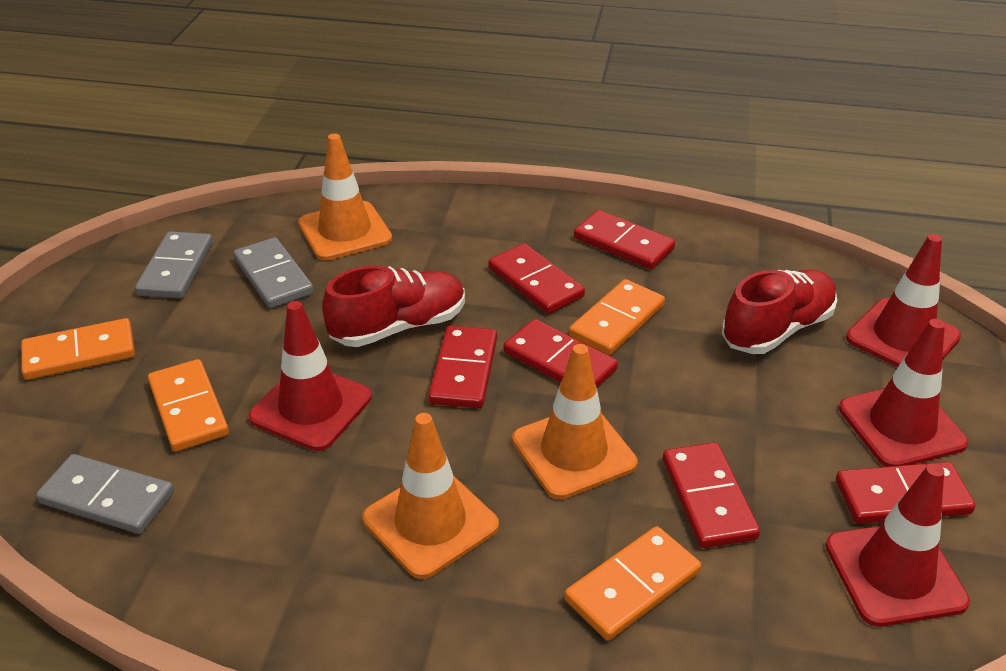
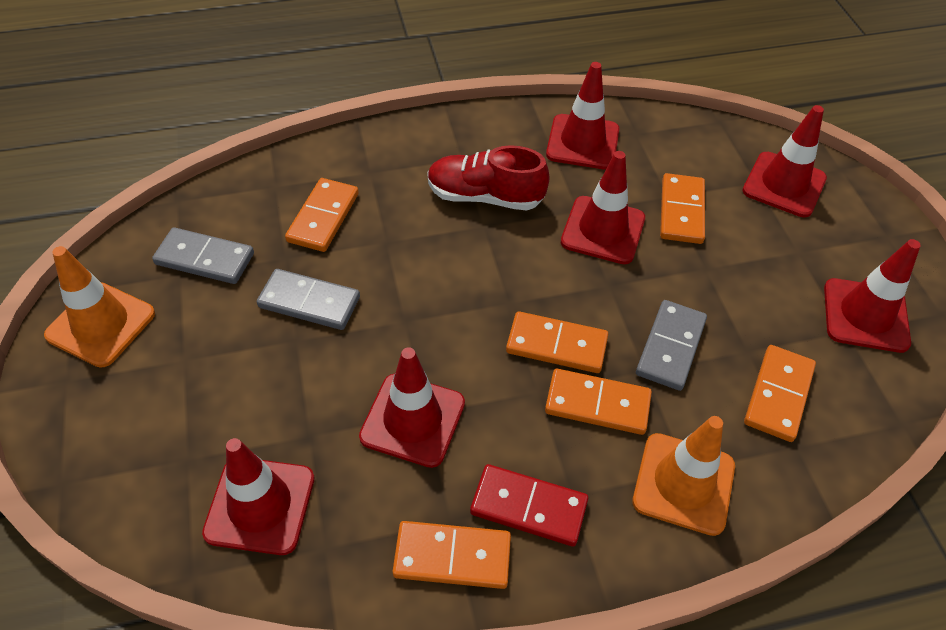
orange domino: [21,318,135,380] [148,359,229,452] [564,526,702,641] [569,279,665,356] = 4 -> [285,178,359,252] [392,521,511,589] [506,311,609,373] [545,369,652,435] [660,173,705,244] [744,345,816,442] = 6
orange traffic cone: [298,134,392,261] [362,413,499,579] [512,344,638,499] = 3 -> [44,246,155,368] [632,416,735,536] = 2
red domino: [428,326,497,408] [489,243,585,314] [504,319,618,388] [574,210,675,269] [663,442,760,548] [836,462,975,524] = 6 -> [470,464,588,547] = 1
red shoe: [322,265,465,347] [722,269,837,354] = 2 -> [428,145,550,210] = 1
red traffic cone: [248,301,372,451] [825,463,970,627] [839,319,968,467] [846,234,961,367] = 4 -> [202,438,314,555] [359,347,465,468] [546,62,619,170] [561,151,645,264] [742,105,827,217] [824,239,921,353] = 6

